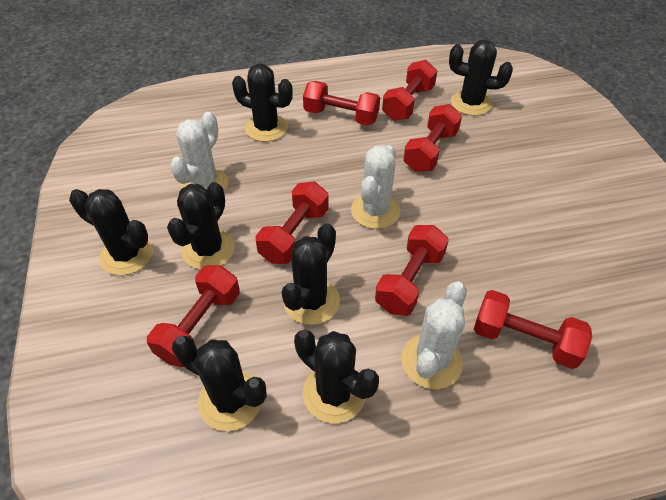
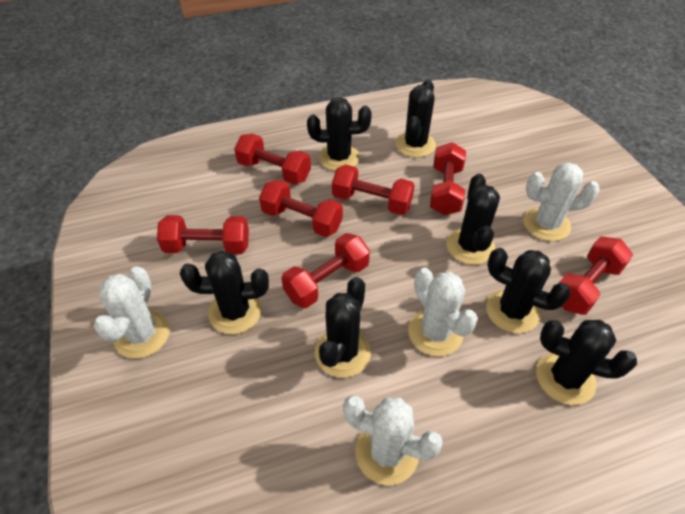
white cactus: [170,112,229,192] [351,145,401,229] [401,281,467,389] = 3 -> [94,266,170,358] [343,396,443,485] [408,268,478,356] [523,162,600,241] = 4

